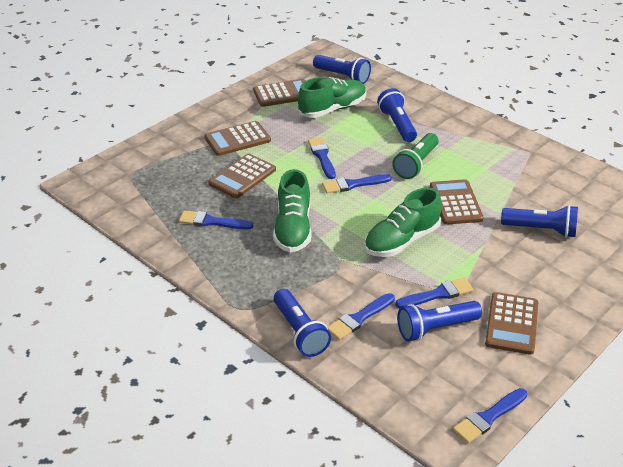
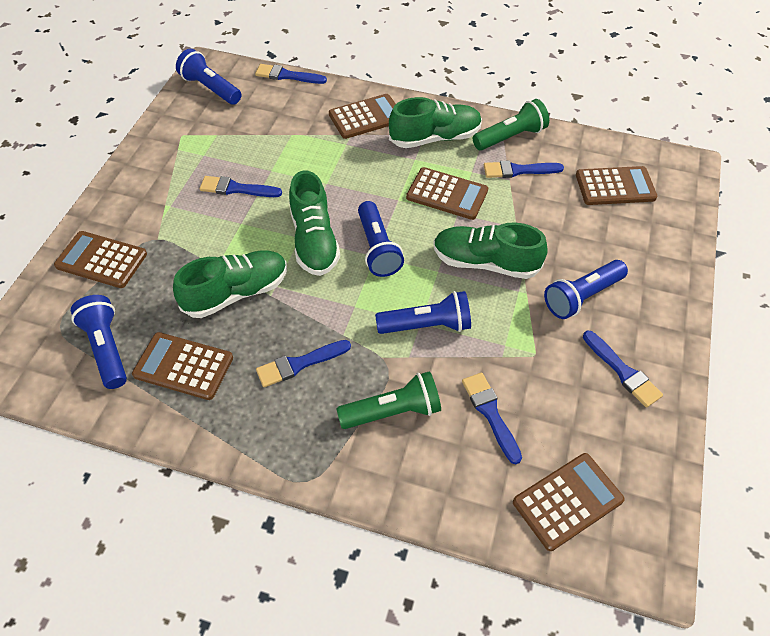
brown calculator: [204,121,271,156] [208,154,276,198] [253,79,306,107] [430,179,484,225] [485,292,538,355] = 5 -> [54,231,147,288] [132,332,233,400] [329,94,396,139] [406,167,488,220] [513,453,625,551] [576,166,658,205] = 6
green flashlight: [392,133,439,179] = 1 -> [336,371,441,429] [473,99,549,150] = 2
green shoe: [273,169,312,253] [298,77,366,118] [364,188,442,257] = 3 -> [173,250,287,318] [289,171,340,276] [389,97,482,148] [433,222,548,279] = 4

